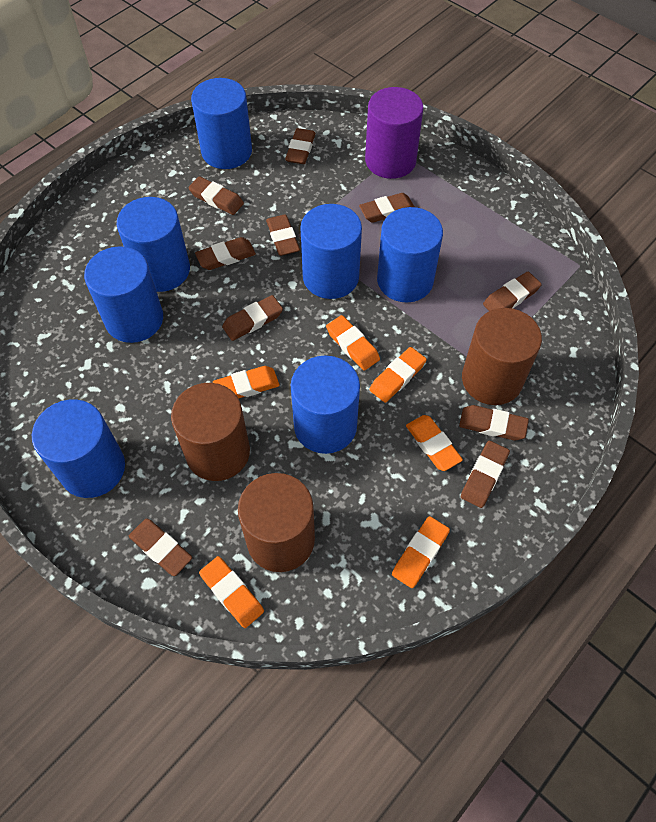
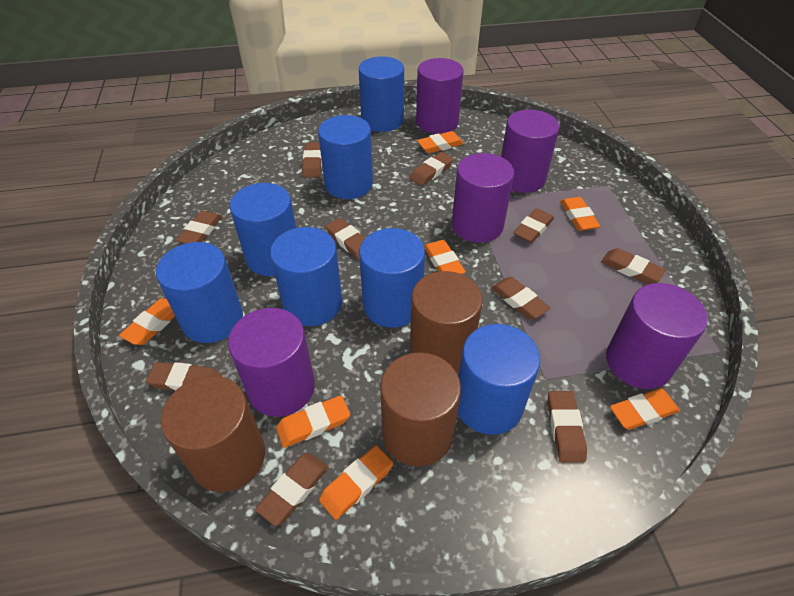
orange eraser: [199,556,264,628] [213,366,280,399] [326,315,380,370] [369,347,427,403] [392,516,450,588] [406,415,463,471] = 6 -> [119,298,175,345] [276,395,350,448] [319,445,393,520] [417,131,464,153] [424,240,466,274] [560,197,600,231] [610,388,680,430] = 7
purple cylinder: [365,87,424,179] = 1 -> [228,308,315,417] [416,58,464,134] [452,153,514,243] [501,110,559,193] [606,283,708,389] = 5

